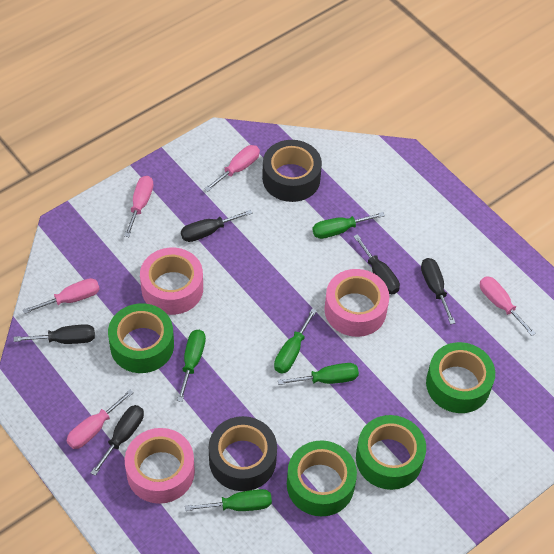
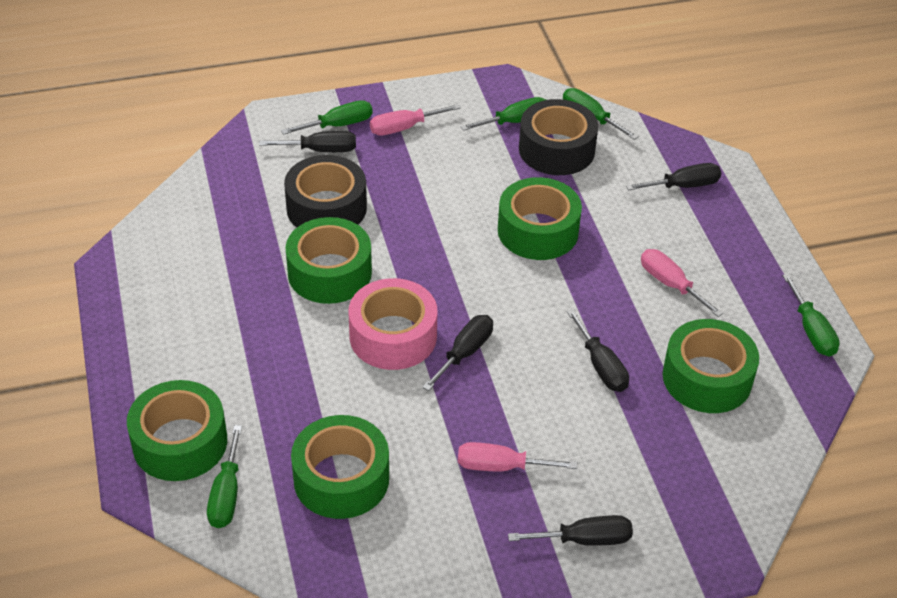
green tape: [108,303,174,373] [287,440,357,516] [356,415,426,490] [426,342,495,413] = 4 -> [127,380,227,481] [285,217,372,304] [291,415,389,519] [498,177,582,260] [663,319,759,413] = 5
pink screwdriver: [23,278,100,314] [67,390,134,449] [124,176,154,237] [204,145,260,191] [480,276,536,336] = 5 -> [370,104,461,135] [458,442,577,471] [641,249,723,317] = 3
pink tape: [125,428,195,504] [140,248,203,315] [324,269,389,337] = 3 -> [348,278,437,370] = 1

